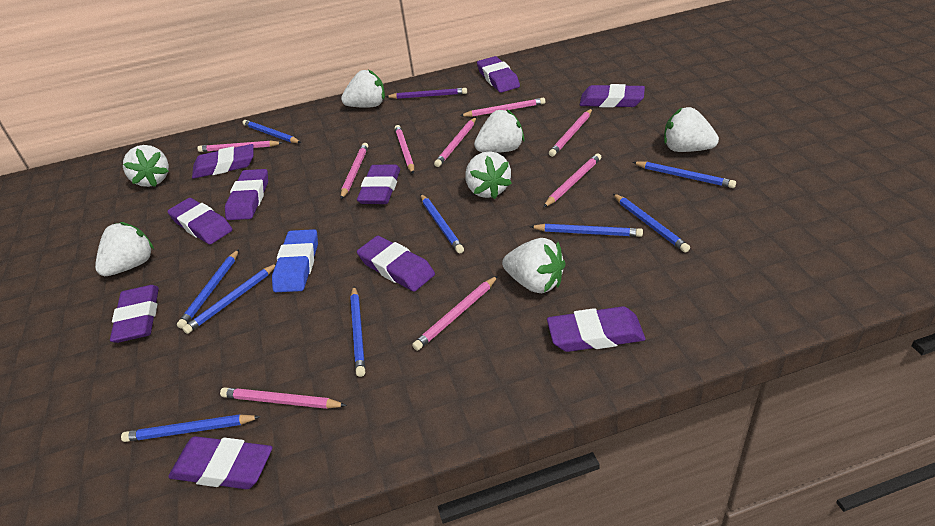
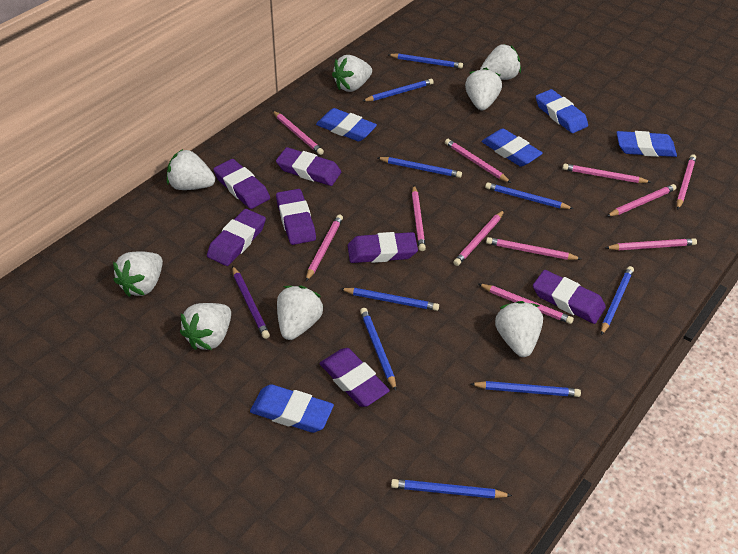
blue eraser: [272,229,318,292] = 1 -> [250,384,334,433] [316,108,377,141] [482,128,543,167] [536,89,588,133] [616,131,677,157] = 5
pink pencil: [197,140,282,152] [220,387,347,409] [341,143,368,199] [394,125,414,174] [412,276,498,351] [434,117,476,167] [460,98,545,117] [543,153,601,208] [549,109,592,157] = 9 -> [272,110,324,155] [306,214,343,281] [412,185,426,251] [445,139,511,183] [453,210,504,266] [479,284,574,324] [486,237,581,260] [562,164,651,183] [605,238,697,250] [606,184,677,217] [677,154,696,210] = 11
purple eraser: [110,285,159,343] [167,198,232,244] [168,436,273,489] [192,144,253,179] [225,169,268,220] [357,165,400,204] [357,236,435,292] [477,56,520,93] [547,306,646,352] [580,84,645,108] = 10 -> [207,209,266,266] [213,159,270,209] [276,147,341,186] [276,189,316,245] [320,348,390,407] [348,232,418,263] [533,270,606,324] = 7
white strawberry: [95,222,154,276] [123,145,169,187] [341,69,385,108] [465,152,512,199] [474,110,524,153] [502,238,566,293] [664,107,719,152] = 7 -> [113,251,163,297] [167,149,215,190] [180,303,231,350] [277,286,323,340] [332,55,372,92] [465,68,502,110] [480,44,521,80] [495,301,543,357] = 8

